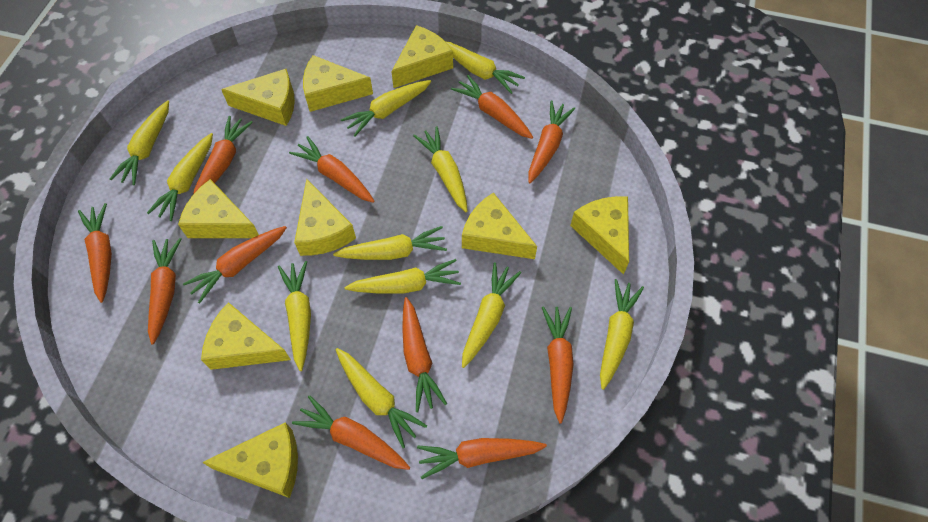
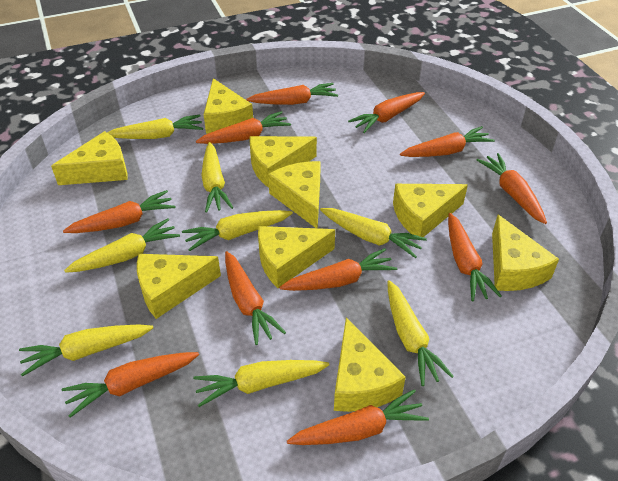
yellow carrot: [110,100,169,185] [147,133,213,221] [278,261,311,371] [333,226,447,260] [336,348,427,448] [340,80,431,137] [345,259,461,294] [413,126,468,212] [445,41,525,94] [462,262,521,368] [600,279,644,390] = 11 -> [19,324,153,376] [64,218,180,273] [107,115,203,139] [182,210,293,251] [193,360,329,407] [201,142,233,212] [320,208,427,258] [387,280,454,386] = 8

